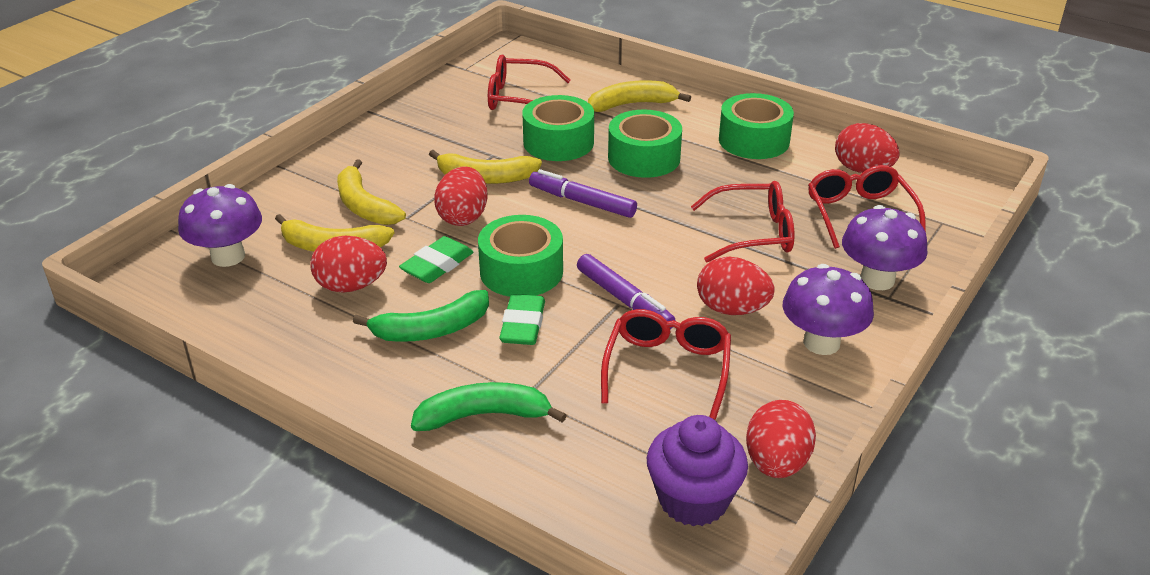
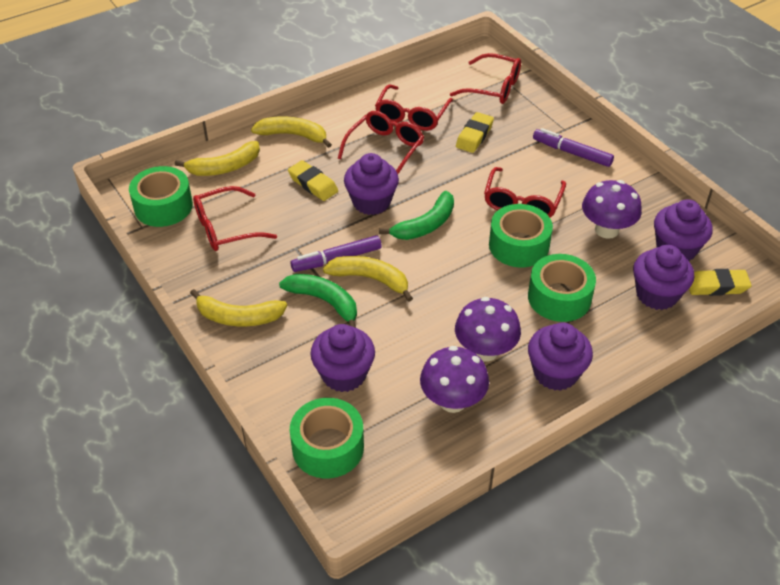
green eraser: [399,236,474,283] [499,294,545,345] = 2 -> none = 0
purple cupcake: [647,415,748,526] = 1 -> [310,324,375,392] [344,153,399,215] [528,323,593,391] [633,245,694,310] [654,199,713,261] = 5
red egg: [310,236,387,293] [434,166,487,226] [697,257,775,315] [746,400,816,478] [835,123,900,173] = 5 -> none = 0
red glasses: [488,55,571,110] [601,309,731,420] [691,181,794,262] [808,165,926,249] = 4 -> [193,186,277,251] [337,111,424,174] [375,84,453,131] [450,53,521,104] [484,167,566,218] = 5
yellow eraser: none = 0 -> [288,160,338,201] [456,112,494,153] [689,269,752,296] = 3

